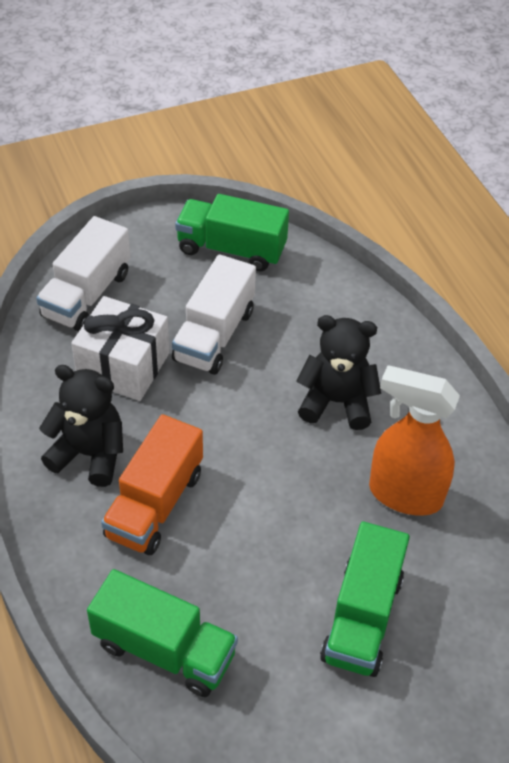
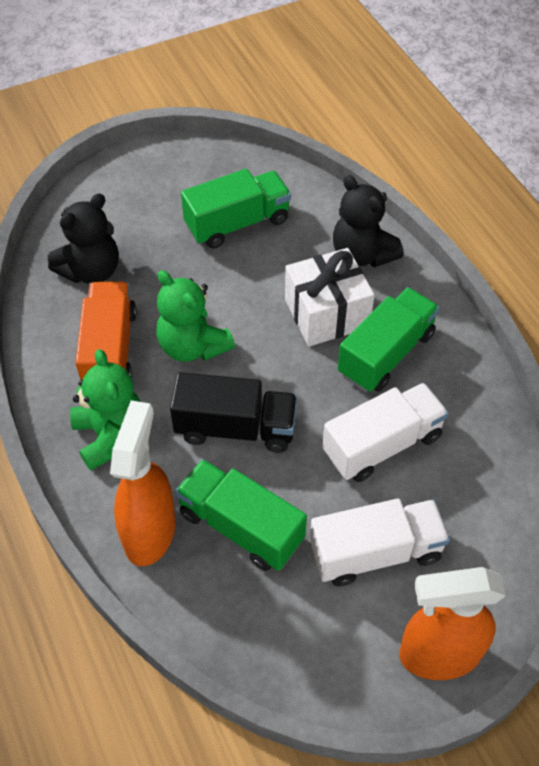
black truck: none = 0 -> [170,372,297,453] = 1
green teddy bear: none = 0 -> [70,349,141,471] [156,270,235,362] = 2
orange spray bottle: [369,365,460,516] = 1 -> [110,400,176,566] [399,567,506,680] = 2

